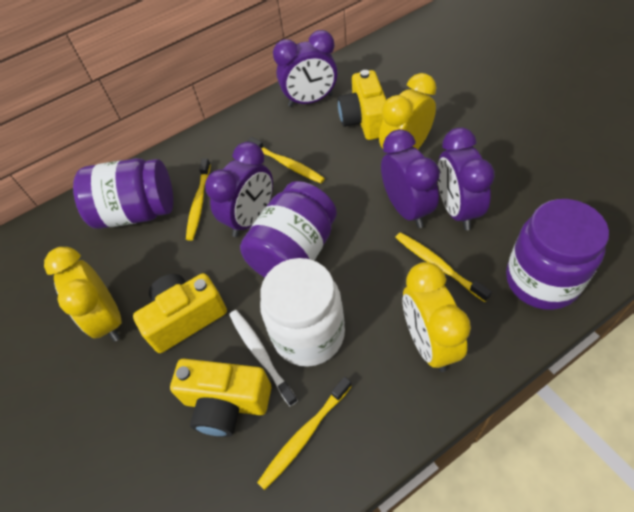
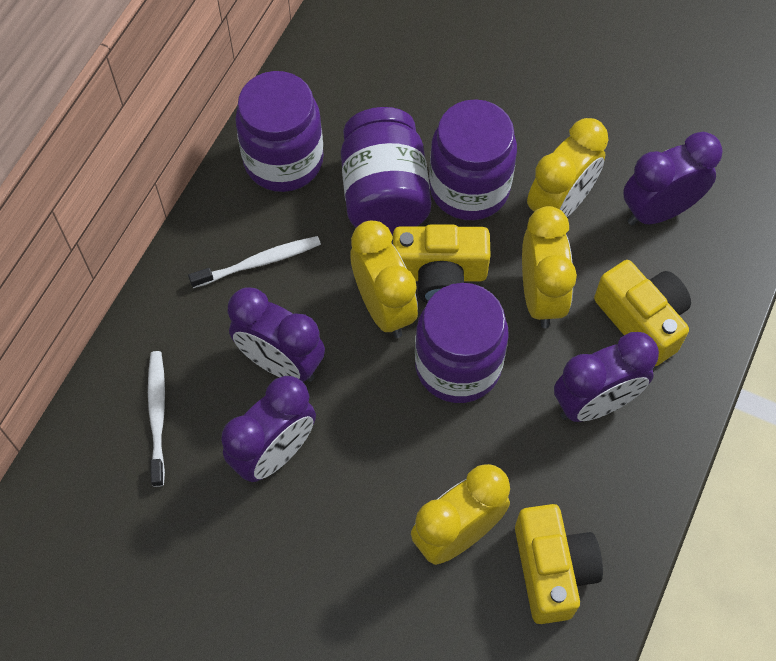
purple jar: [73,158,173,229] [240,181,337,278] [506,199,609,310] = 3 -> [235,71,324,192] [341,107,431,235] [415,283,509,403] [429,99,517,220] = 4
white jar: [260,258,345,367] = 1 -> none = 0
white toothbrush: [229,310,298,406] = 1 -> [148,351,165,487] [188,236,321,288] = 2
yellow clock: [44,247,122,342] [379,73,436,149] [403,262,471,372] = 3 -> [350,221,418,338] [411,464,510,565] [522,206,577,328] [527,118,608,217] = 4
yellow toothbrush: [186,158,211,241] [247,137,325,183] [257,376,352,490] [395,232,492,302] = 4 -> none = 0

